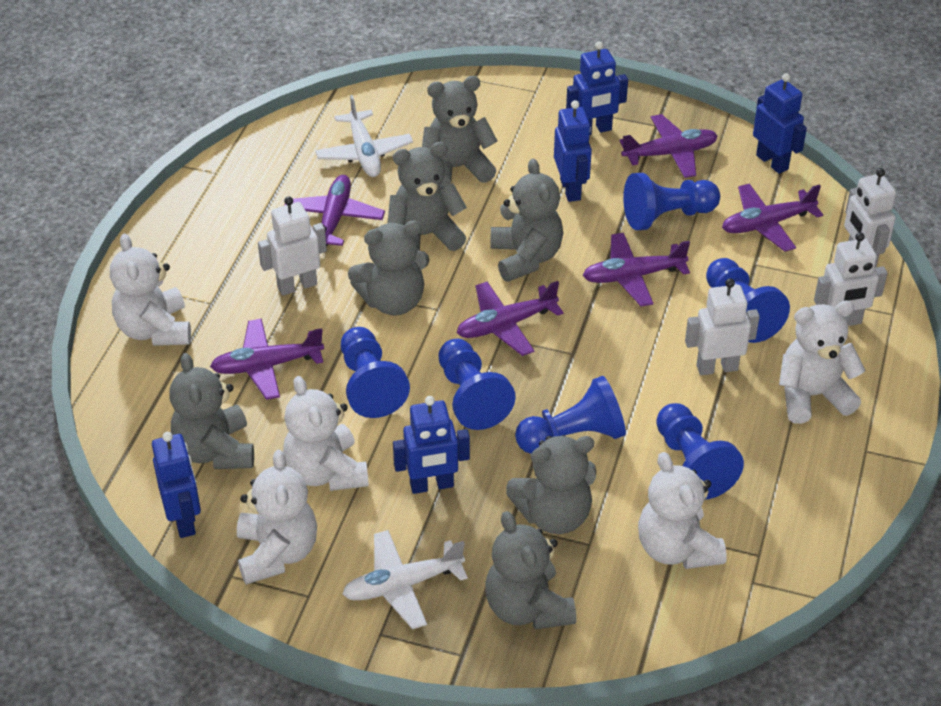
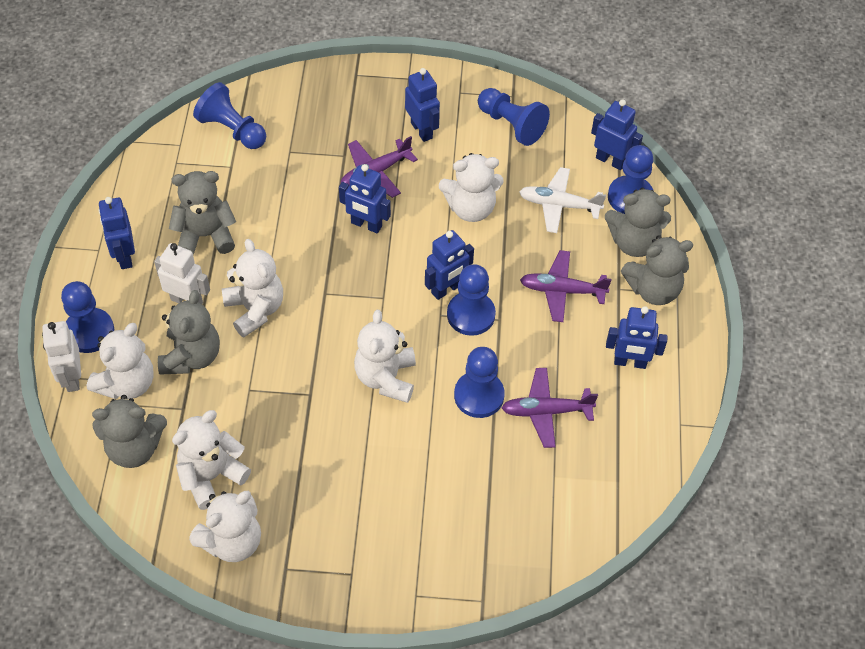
blue robot: [152,432,201,538] [393,396,470,494] [554,100,592,202] [566,41,628,135] [753,73,807,174] = 5 -> [99,197,135,269] [339,164,391,233] [405,68,440,142] [425,230,474,300] [591,99,643,170] [606,306,668,369] = 6
grey teddy bear: [169,353,254,469] [348,220,430,316] [388,142,467,251] [422,76,497,188] [485,511,576,629] [490,158,563,282] [506,435,596,534] = 7 -> [92,395,167,468] [158,290,220,375] [169,171,236,255] [605,188,671,257] [621,235,693,305] = 5
purple plane: [210,319,324,400] [284,175,385,247] [457,281,564,356] [583,233,690,307] [619,114,718,178] [722,183,823,252] = 6 -> [341,136,418,198] [502,368,598,448] [520,250,612,322] = 3
white plane: [315,95,413,177] [342,530,468,629] = 2 -> [519,167,606,233] = 1
white robot: [258,196,327,296] [685,278,760,375] [814,232,888,326] [844,168,896,269] = 4 -> [42,321,81,392] [154,243,210,304] = 2
white teddy bear: [110,234,191,346] [237,450,317,585] [283,376,369,491] [638,452,727,569] [779,301,866,424] = 5 -> [87,323,154,399] [172,410,251,510] [189,491,261,562] [222,239,283,337] [354,310,416,403] [439,153,504,222] = 6

